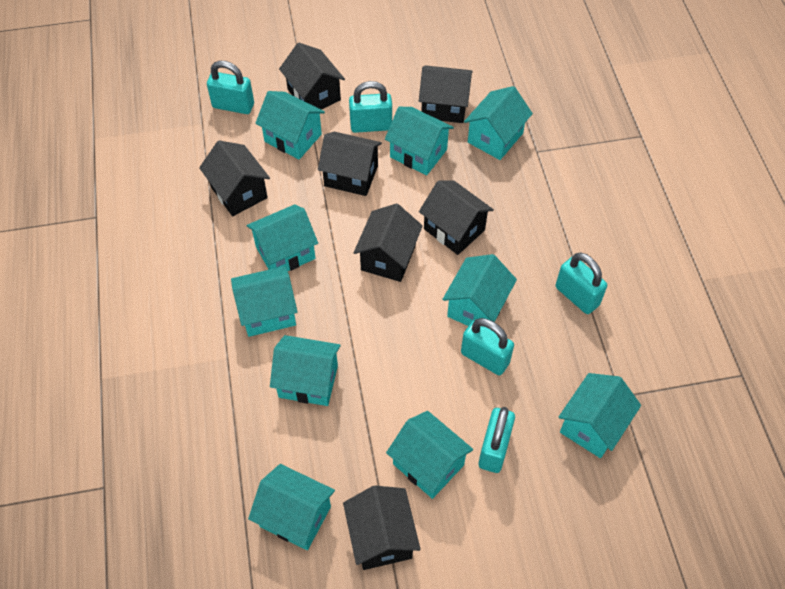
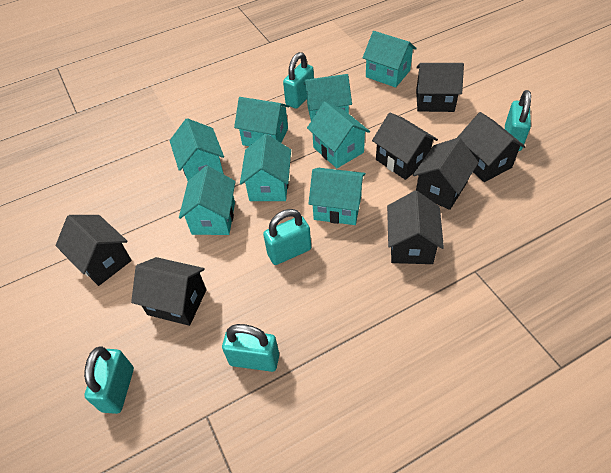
turquoise house: [231,266,298,337] [247,204,318,271] [248,464,335,550] [255,91,325,159] [270,335,341,406] [385,107,454,175] [386,411,473,499] [442,254,517,326] [464,86,533,160] [559,373,641,458] = 10 -> [170,118,224,181] [179,166,235,235] [234,97,290,146] [240,134,291,201] [303,74,352,121] [307,102,370,168] [308,168,366,225] [362,31,417,88] = 8

